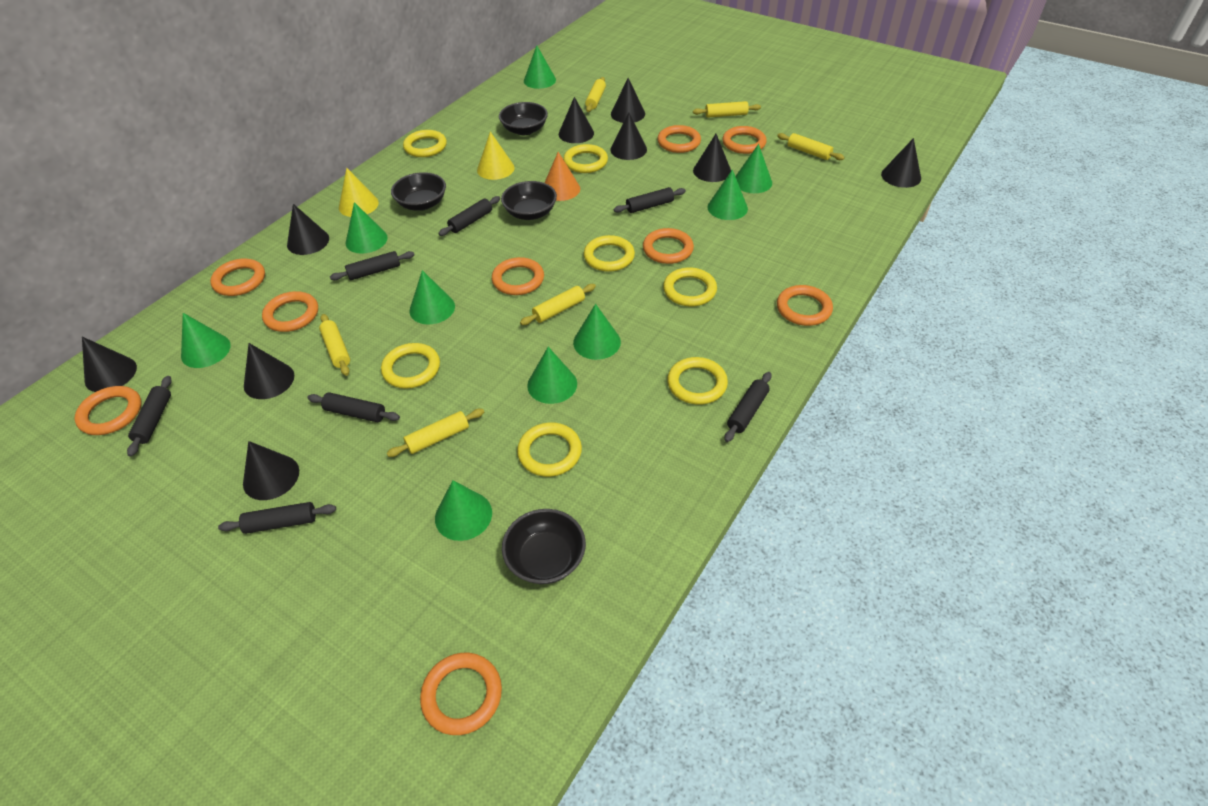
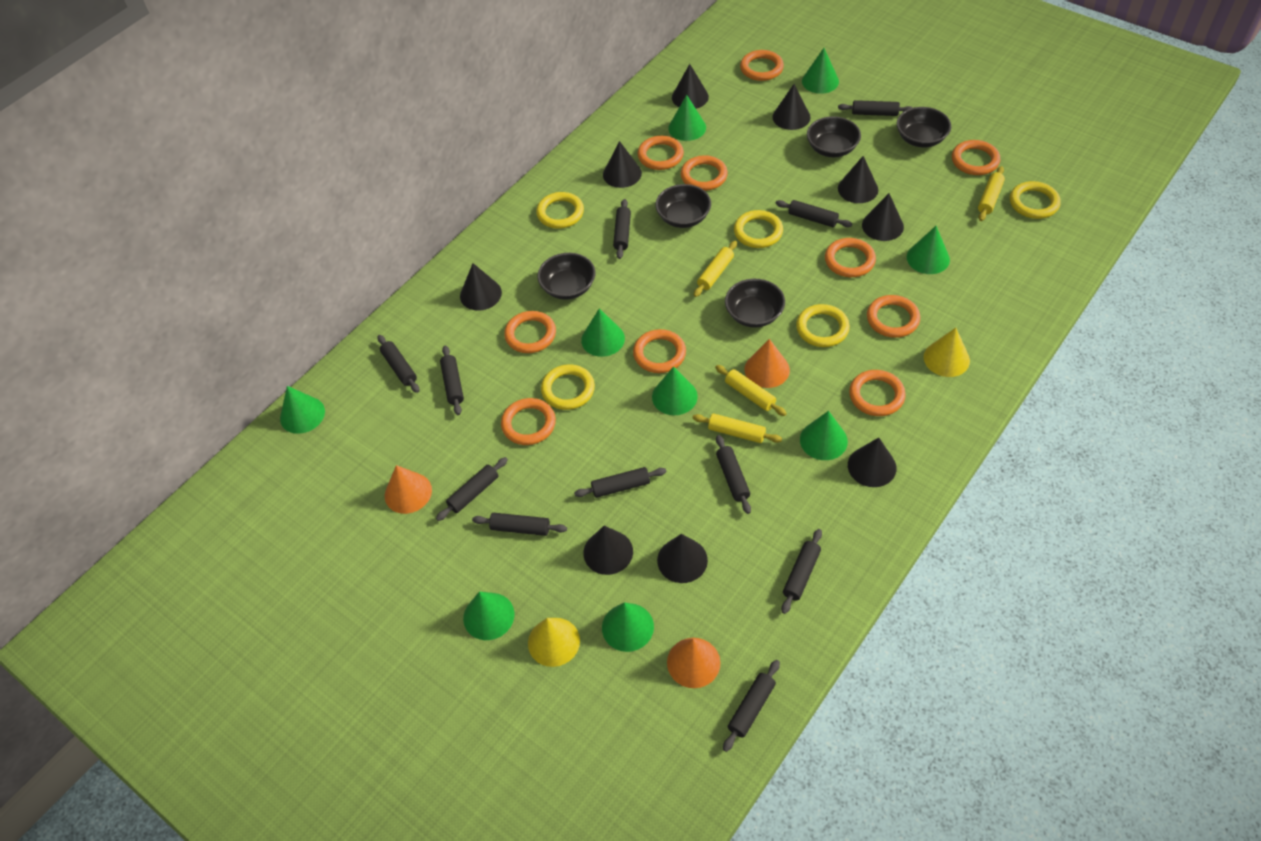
black bowl: [391,172,446,211] [499,102,548,135] [501,181,557,220] [502,509,586,584] = 4 -> [537,253,595,300] [655,184,711,228] [725,279,785,328] [807,116,861,157] [897,107,951,148] = 5
black rolling pin: [127,376,172,457] [218,502,336,534] [307,392,400,422] [330,251,414,280] [438,196,500,236] [614,187,686,213] [724,372,772,442] = 7 -> [377,335,419,393] [436,457,508,521] [440,346,464,415] [472,513,567,536] [574,467,666,498] [613,199,631,259] [716,435,751,514] [723,660,780,752] [775,200,852,227] [781,529,822,614] [838,100,913,116] = 11
orange cone: [544,152,580,201] = 1 -> [385,465,432,514] [667,638,720,688] [745,339,790,388] = 3
orange ring: [75,386,141,435] [210,258,265,296] [262,291,318,332] [420,653,502,735] [492,257,544,295] [643,228,694,264] [657,125,701,153] [722,126,767,154] [777,285,833,326] = 9 -> [501,398,556,445] [504,311,556,353] [633,329,686,373] [638,136,684,170] [681,155,728,191] [740,50,784,81] [825,238,876,277] [849,370,906,416] [867,295,920,338] [952,140,1000,175] = 10
yellow ring: [381,343,440,389] [403,130,447,157] [517,422,582,477] [563,144,608,173] [584,235,635,272] [663,267,717,307] [667,357,728,405] = 7 -> [536,192,584,229] [541,364,595,410] [734,210,783,248] [796,304,850,347] [1010,181,1061,219] = 5
yellow rolling pin: [319,314,350,376] [387,409,484,457] [520,284,596,325] [585,77,606,112] [693,101,761,118] [777,133,845,160] = 6 -> [693,414,782,443] [694,241,737,297] [715,365,787,416] [978,166,1005,221] = 4

